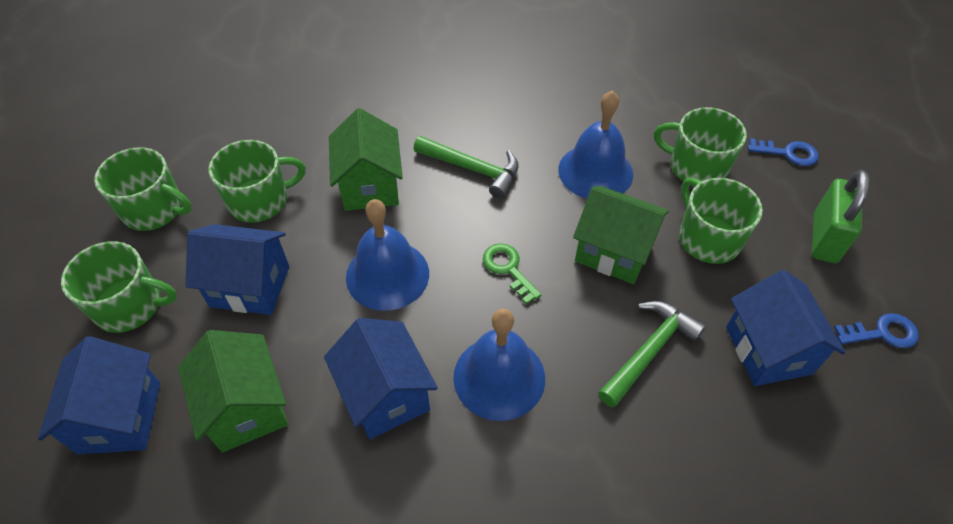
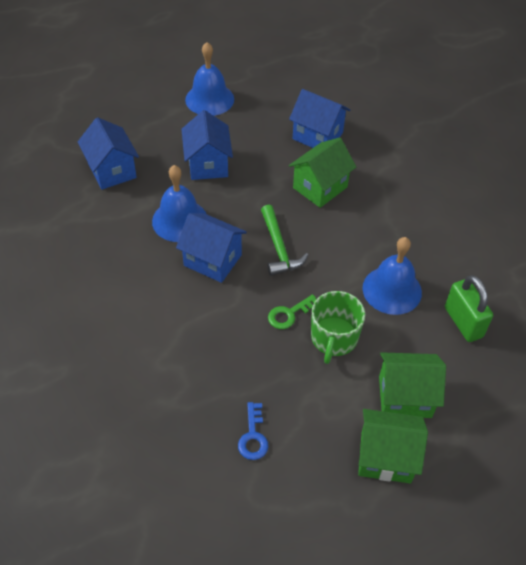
blue key: [748,138,819,166] [834,313,919,348] = 2 -> [238,402,268,460] = 1
green hammer: [413,136,519,198] [598,301,706,407] = 2 -> [261,205,309,276] = 1
green mug: [61,241,177,333] [94,147,192,231] [208,140,306,223] [654,107,747,181] [679,178,763,264] = 5 -> [311,291,365,364] = 1

